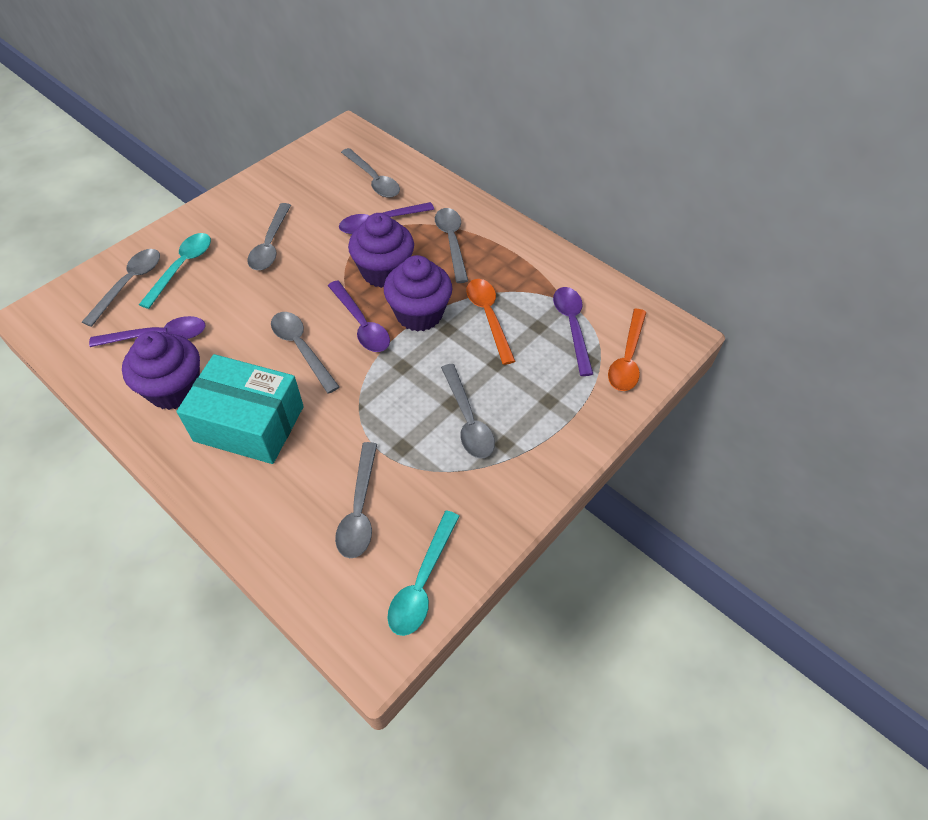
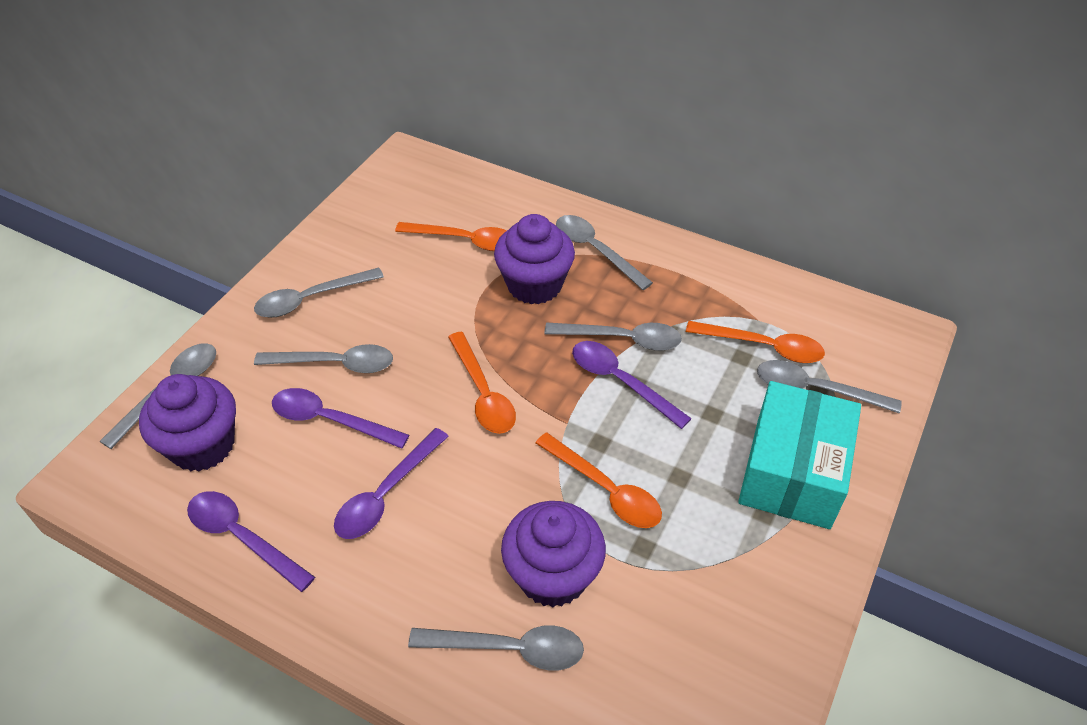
orange spoon: [466,279,515,365] [608,309,647,391] = 2 -> [395,222,507,251] [448,332,516,434] [536,433,662,528] [686,321,825,363] = 4
turquoise spoon: [139,233,211,309] [387,510,460,636] = 2 -> none = 0

